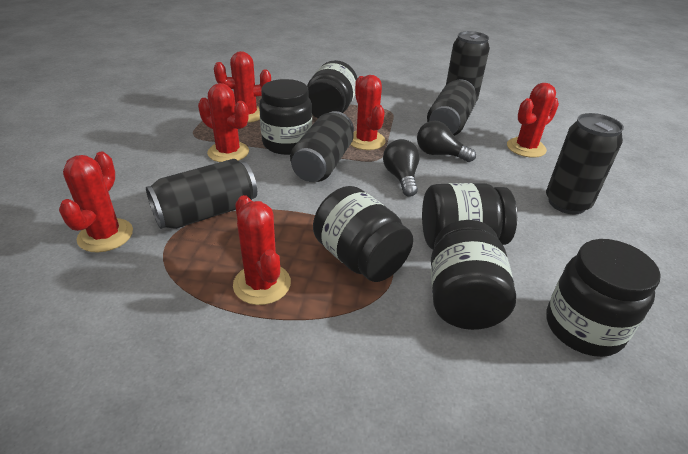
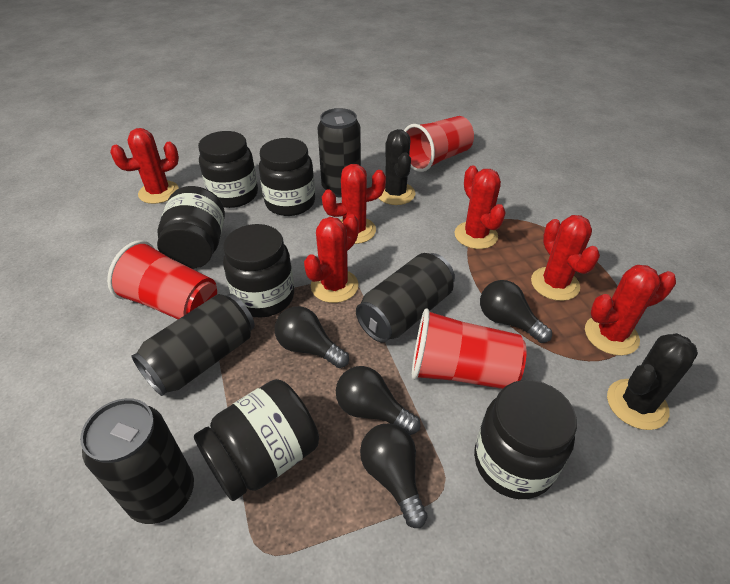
black cactus: none = 0 -> [379,129,415,205] [607,333,698,430] = 2
black can: [146,159,257,229] [290,111,354,182] [427,79,477,136] [446,31,490,102] [546,113,624,215] = 5 -> [80,398,194,524] [132,294,255,396] [317,108,361,197] [356,253,455,343] = 4
black light bulb: [383,139,419,197] [417,120,476,162] = 2 -> [275,306,349,368] [336,366,421,435] [360,423,428,528] [480,280,552,343] = 4
red cup: none = 0 -> [107,241,217,319] [404,116,474,172] [412,308,527,389] = 3

